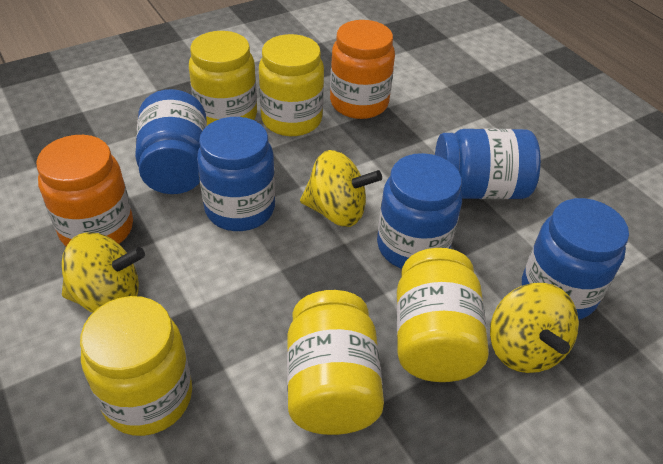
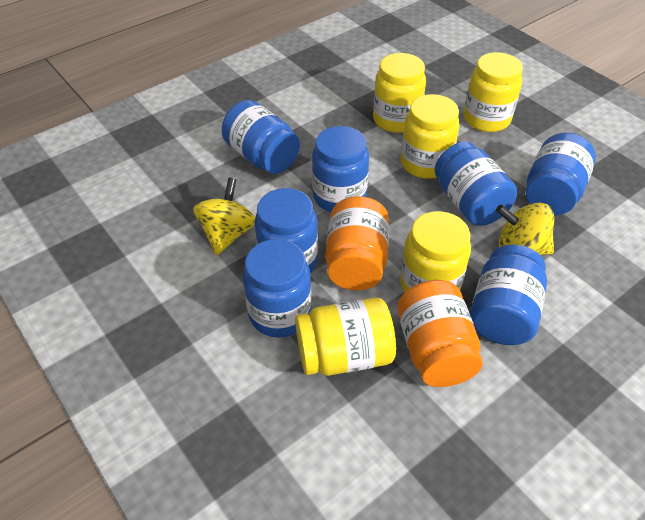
blue jar: [135,89,207,194] [197,117,275,231] [377,153,462,269] [435,128,541,199] [522,198,629,320] = 5 -> [221,100,300,174] [243,239,311,338] [254,188,318,273] [312,126,369,212] [435,142,517,226] [470,244,547,345] [526,133,596,215] = 7
yellow spinning top: [62,232,145,313] [300,150,382,227] [490,283,579,373] = 3 -> [193,177,255,255] [496,203,554,255] = 2

